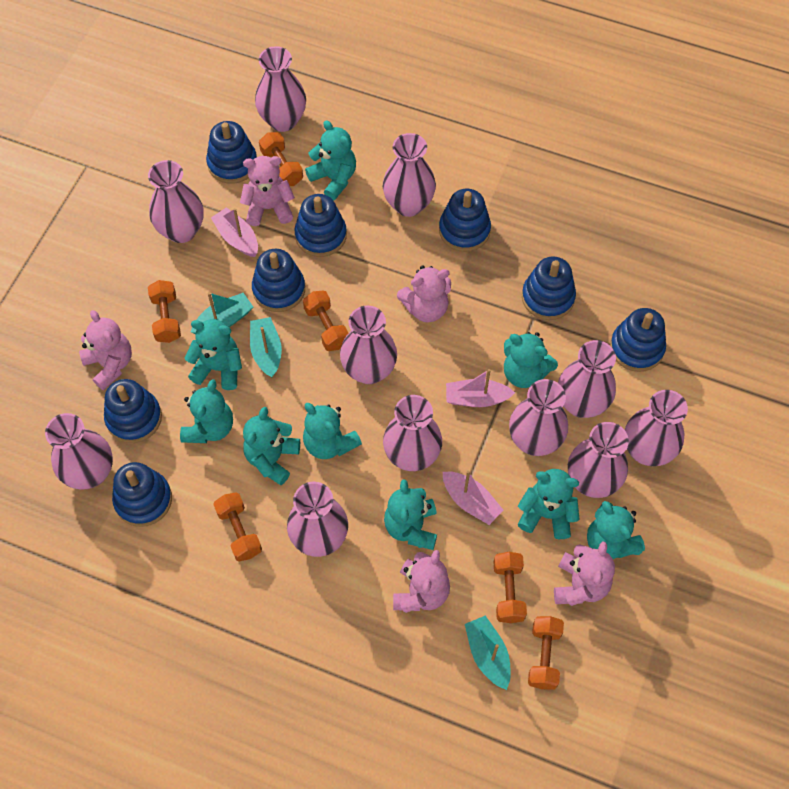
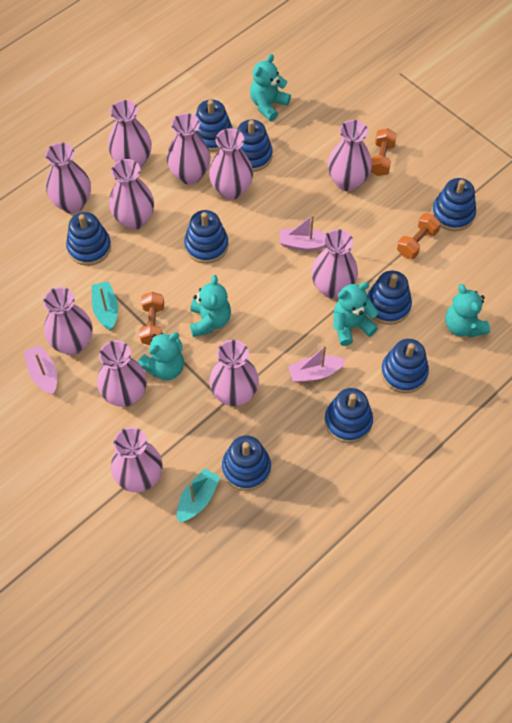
blue stacking toy: [104,379,162,443] [112,462,172,527] [206,121,257,184] [252,249,305,312] [295,194,347,257] [439,189,491,252] [522,257,576,320] [610,308,666,372] = 8 -> [66,212,111,266] [184,210,228,264] [195,100,233,152] [222,436,271,491] [237,120,273,172] [325,388,373,443] [367,271,412,325] [381,339,429,393] [432,178,476,231] = 9
orange dumbbell: [148,280,181,343] [213,492,262,561] [259,132,303,186] [303,291,348,351] [494,552,527,623] [528,616,564,690] = 6 -> [139,292,164,345] [371,128,397,176] [397,213,441,259] = 3
pink teddy bear: [79,310,132,390] [240,156,295,226] [393,550,450,613] [397,265,451,322] [554,542,615,606] = 5 -> none = 0
turquoise boat: [191,292,253,334] [250,317,282,377] [465,615,511,690] = 3 -> [92,281,118,331] [177,468,220,522] = 2
turquoise teddy bear: [180,379,233,443] [184,319,242,390] [243,407,300,485] [303,403,362,459] [305,120,356,200] [384,479,437,550] [504,332,558,388] [518,469,579,539] [587,501,645,559] = 9 -> [138,333,184,381] [190,275,231,337] [250,54,291,121] [334,282,379,346] [445,284,490,338] = 5

